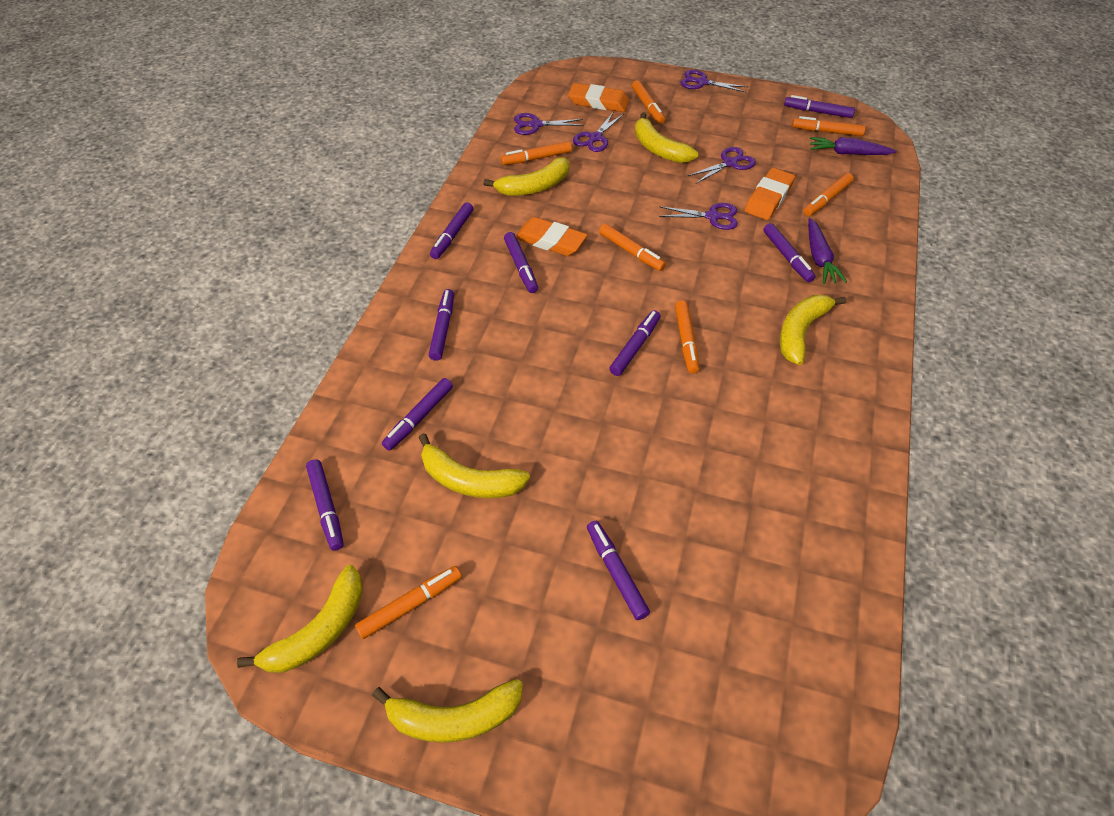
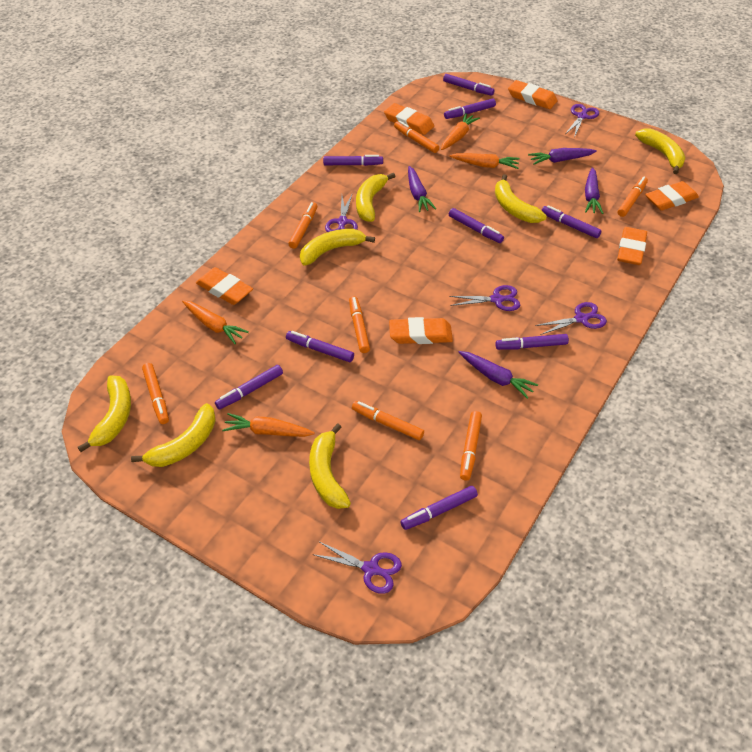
orange carrot: none = 0 -> [182,300,249,344] [222,413,315,437] [441,113,480,150] [450,153,520,169] = 4
orange eraser: [515,217,587,256] [568,83,629,112] [745,168,795,220] = 3 -> [196,267,253,305] [384,103,434,135] [389,317,453,344] [508,80,558,109] [617,227,647,265] [645,181,699,211] = 6
purple carrot: [808,218,847,284] [810,137,896,155] = 2 -> [408,166,436,212] [459,351,538,399] [528,148,597,165] [585,167,603,214] = 4
yellow banana: [237,565,363,673] [372,679,523,743] [419,433,530,498] [483,157,569,196] [635,112,698,163] [780,295,846,365] = 6 -> [77,375,131,452] [131,403,216,467] [300,229,375,266] [309,423,351,509] [356,173,396,222] [495,174,547,223] [635,128,685,174] = 7

